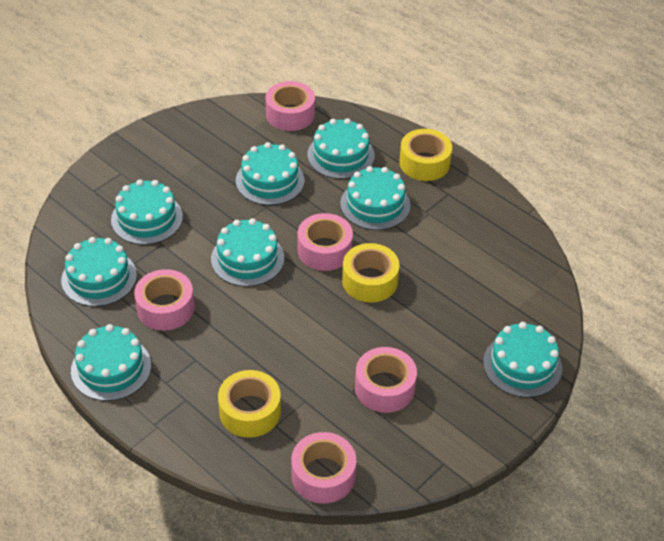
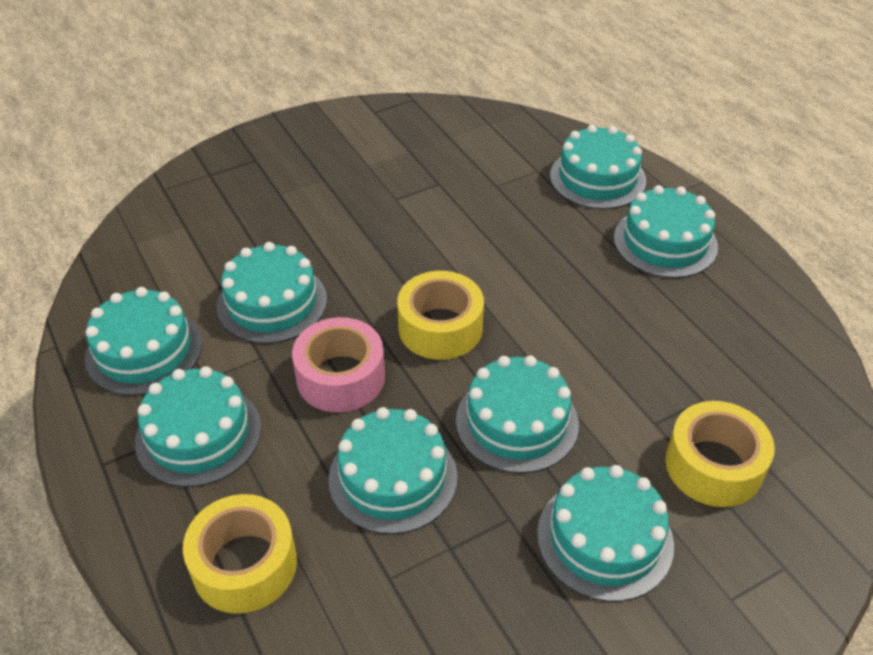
pink tape: [134,269,195,331] [266,81,315,131] [291,432,356,504] [298,213,353,271] [355,347,417,413] = 5 -> [292,317,385,412] = 1

